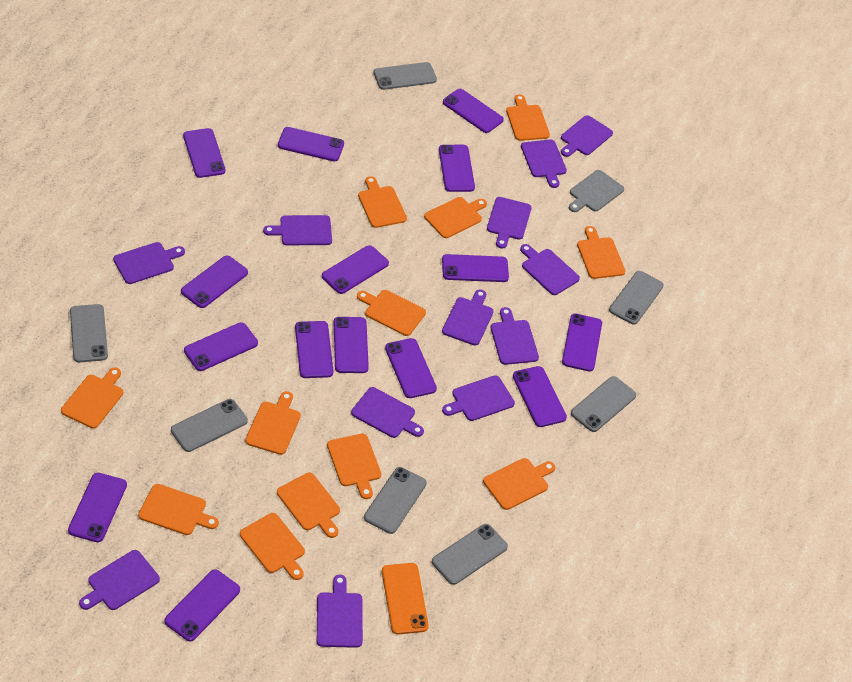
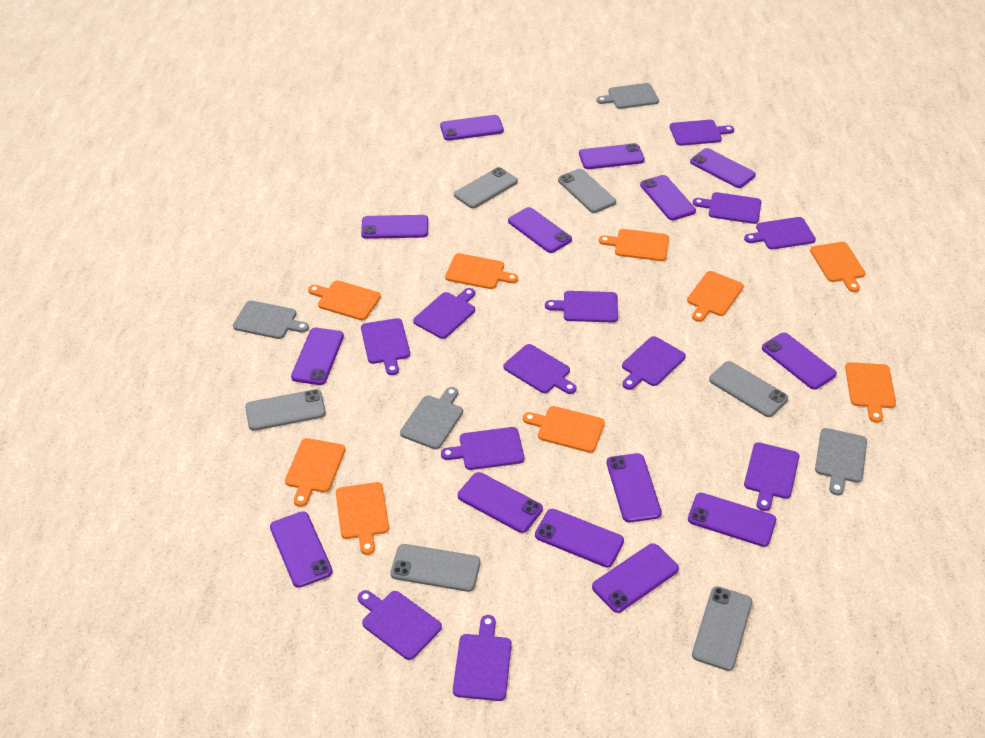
grey cutting board: [569,170,624,212] = 1 -> [233,300,309,339] [400,387,463,449] [597,83,659,109] [815,428,867,495] = 4
grey phone: [70,304,108,362] [171,399,248,452] [364,467,427,534] [373,62,437,90] [432,524,508,585] [571,376,636,432] [609,271,664,325] = 7 -> [245,389,326,431] [390,544,481,592] [454,167,518,208] [558,169,616,213] [692,586,752,671] [709,361,788,417] = 6
orange cutting board: [61,367,123,429] [138,484,219,535] [240,513,305,580] [245,391,301,455] [277,472,340,538] [327,434,381,499] [357,290,426,336] [358,176,407,228] [424,197,487,238] [483,458,555,510] [506,94,550,141] [577,226,625,279] = 12 -> [285,438,345,507] [308,280,381,320] [336,482,389,555] [445,253,518,289] [523,406,605,453] [599,229,669,261] [687,271,744,322] [810,242,865,292] [845,362,896,423] = 9
orange phone: [382,563,429,635] = 1 -> none = 0
purple phone: [68,473,127,542] [164,569,240,641] [181,256,248,308] [183,128,226,178] [184,322,258,371] [278,127,344,161] [295,321,334,378] [322,245,389,294] [333,317,369,373] [385,338,437,398] [439,145,475,192] [442,254,509,282] [443,89,504,133] [513,366,567,427] [562,313,602,372] = 15 -> [270,511,333,588] [291,328,344,385] [361,215,428,239] [440,115,504,141] [458,472,543,533] [508,207,572,253] [535,509,624,567] [579,143,645,169] [592,543,679,613] [607,453,662,522] [640,175,696,220] [688,493,776,547] [690,148,756,188] [762,333,837,389] = 14

